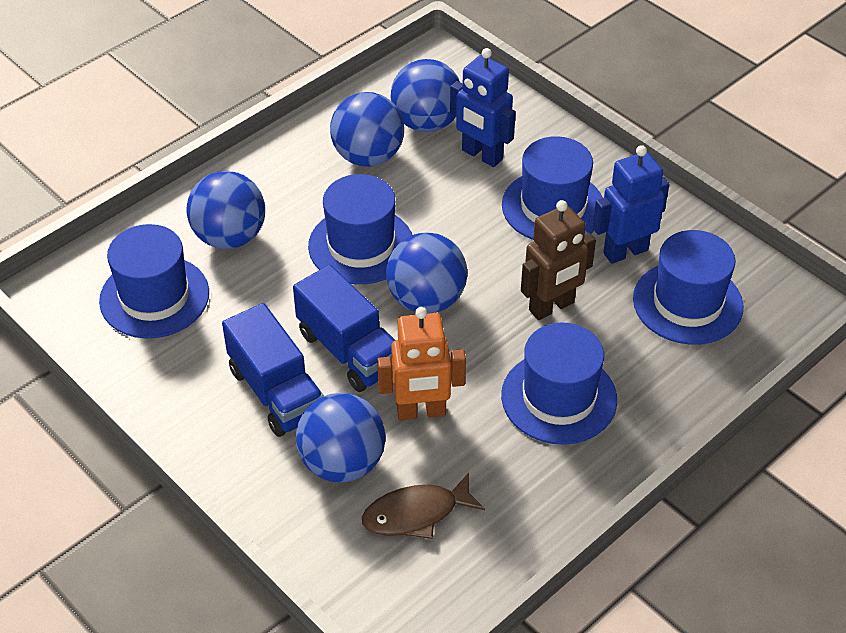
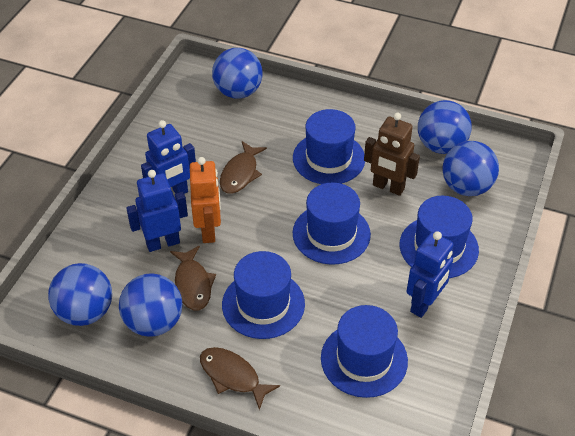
blue robot: [450,48,516,167] [592,145,669,264] = 2 -> [126,170,188,252] [141,120,196,194] [406,231,454,318] = 3
blue truck: [222,303,324,437] [293,265,395,392] = 2 -> none = 0
brown fish: [362,473,485,539] = 1 -> [170,246,216,311] [200,347,280,410] [220,141,267,194] = 3

